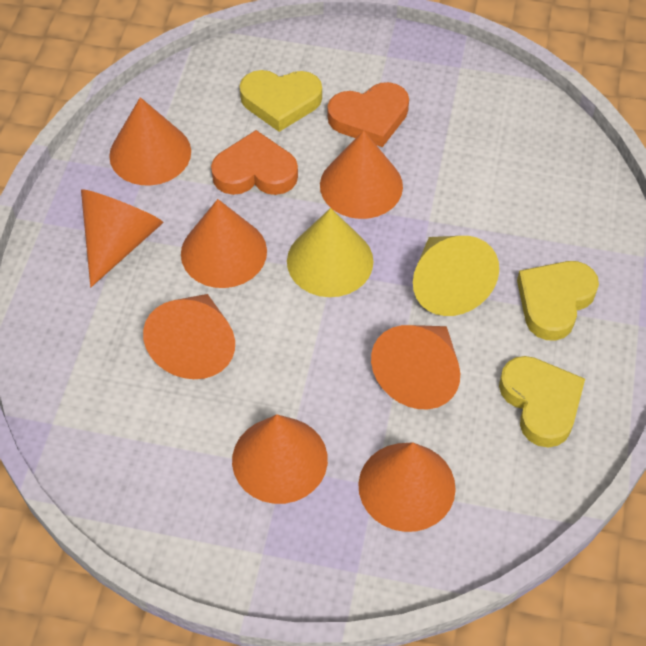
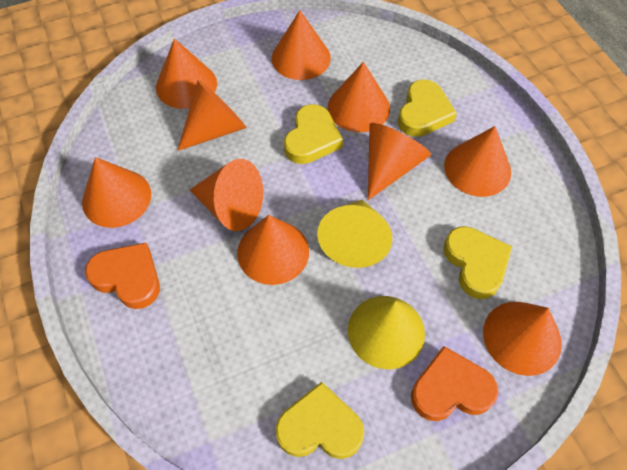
orange cone: [81,189,164,287] [109,97,191,185] [143,294,235,379] [181,199,267,288] [232,414,328,504] [320,130,403,219] [358,442,456,532] [371,325,460,409] = 8 -> [82,157,151,228] [156,38,217,109] [177,80,246,151] [190,159,263,231] [237,215,309,285] [272,10,331,80] [328,62,390,132] [368,123,431,200] [444,126,511,197] [483,302,562,376] = 10
yellow heart: [240,70,322,132] [499,356,585,447] [517,261,599,341] = 3 -> [275,382,364,459] [284,104,343,164] [398,79,457,137] [443,226,512,299] = 4

